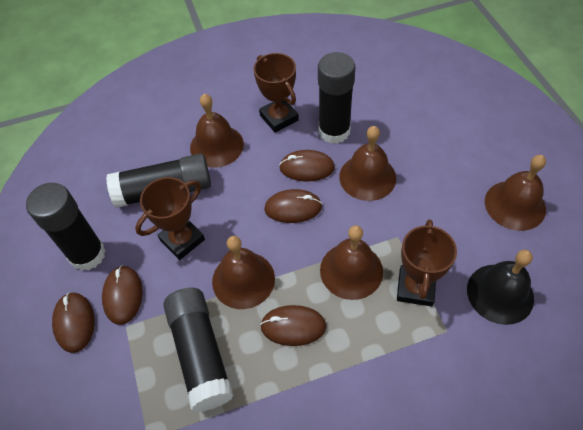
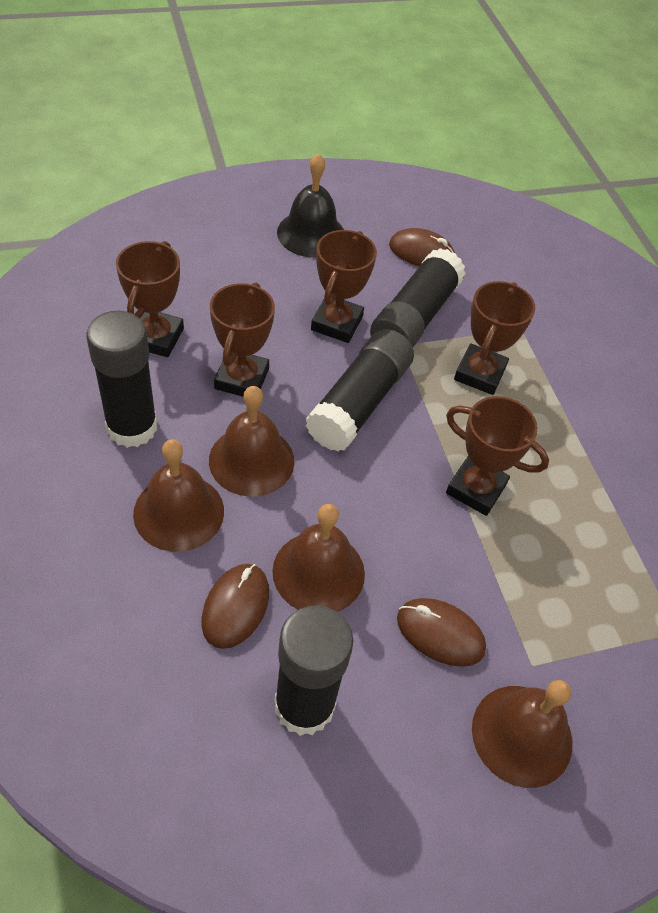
brown bell: [190,94,244,168] [212,236,275,309] [320,225,383,300] [339,126,396,201] [485,155,546,231] = 5 -> [133,439,224,552] [209,386,294,496] [273,504,365,612] [472,680,573,788] = 4
brown mouse: [52,292,95,353] [102,265,143,325] [260,305,326,346] [264,189,322,223] [279,150,335,182] = 5 -> [202,564,269,649] [389,228,455,266] [397,598,486,667] = 3
brown trophy: [135,177,205,260] [254,53,299,133] [397,219,457,307] = 3 -> [116,241,184,357] [210,282,275,397] [311,230,377,343] [446,396,549,516] [454,281,535,395] = 5

